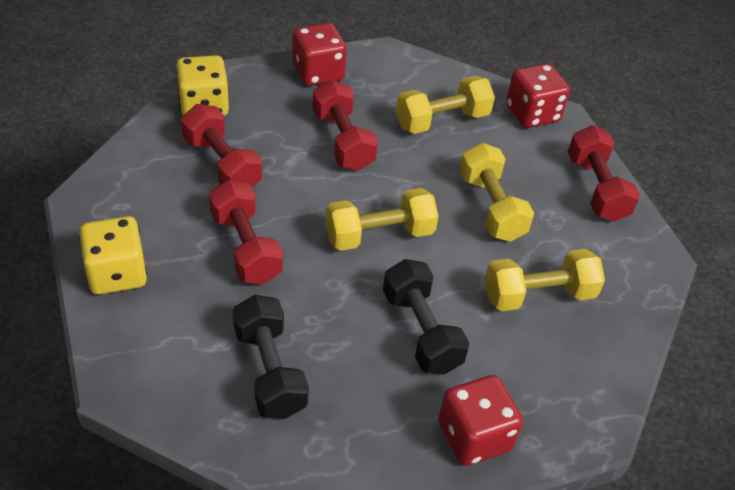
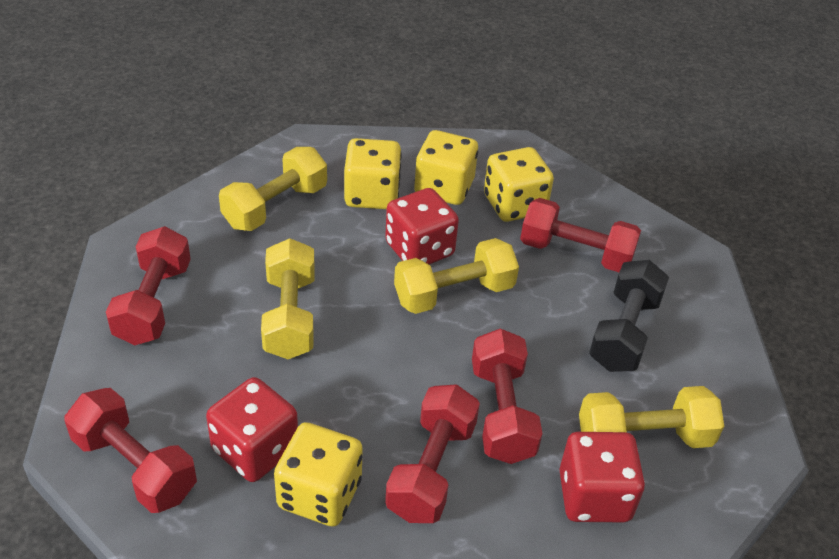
black dumbbell: [233,295,309,419] [383,259,469,374] = 2 -> [589,260,669,372] = 1
red dumbbell: [181,104,262,187] [209,180,283,284] [312,80,378,171] [568,125,640,222] = 4 -> [64,388,197,513] [106,226,191,345] [385,384,480,523] [472,329,543,464] [520,198,641,272] = 5
yellow dice: [79,216,147,295] [176,55,229,116] = 2 -> [274,422,363,527] [344,138,402,209] [414,130,478,205] [484,147,554,222] = 4

